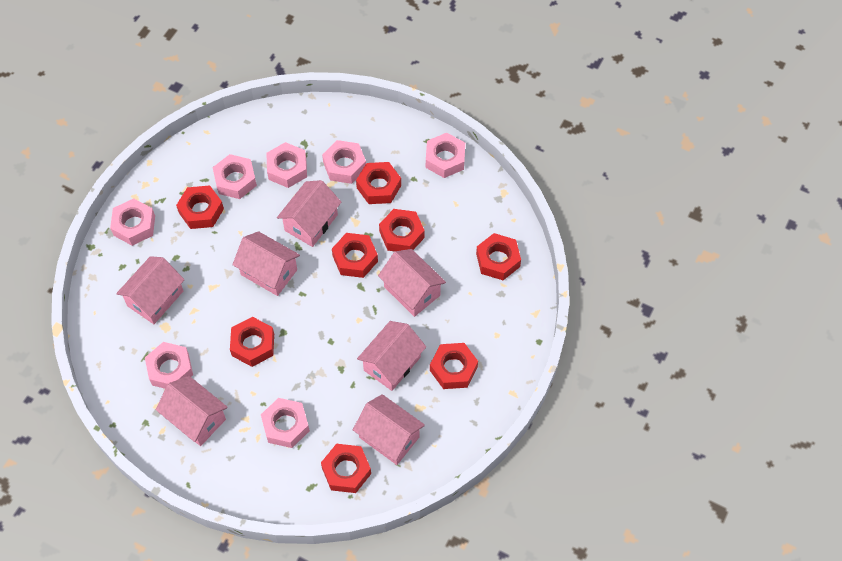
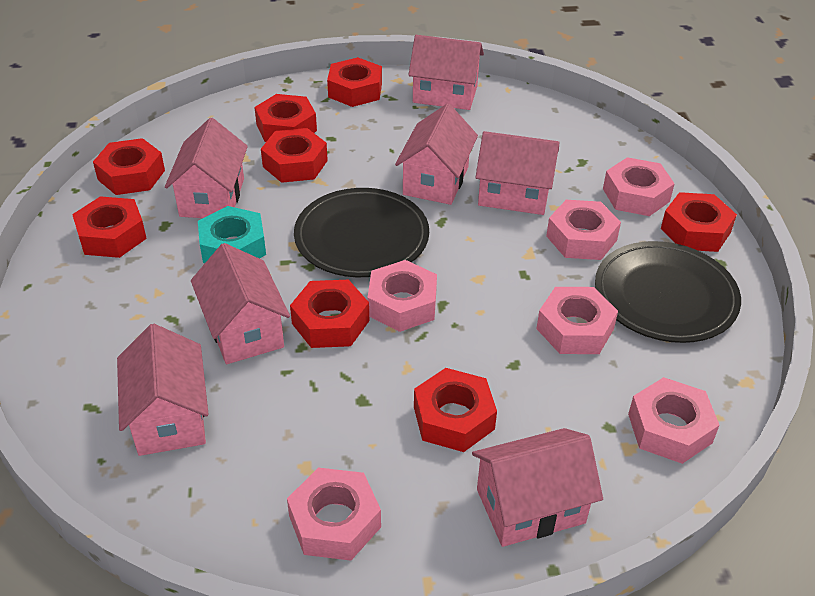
black plate: none = 0 -> [294,188,429,277] [595,241,741,343] = 2
pink nut: [110,199,155,246] [145,342,193,389] [213,154,257,199] [261,398,310,448] [266,142,307,188] [322,140,366,184] [426,133,465,178] = 7 -> [287,468,381,561] [368,260,437,332] [536,287,618,354] [546,200,621,260] [603,157,675,216] [628,377,720,464] = 6
turquoise nut: none = 0 -> [198,206,266,263] = 1

